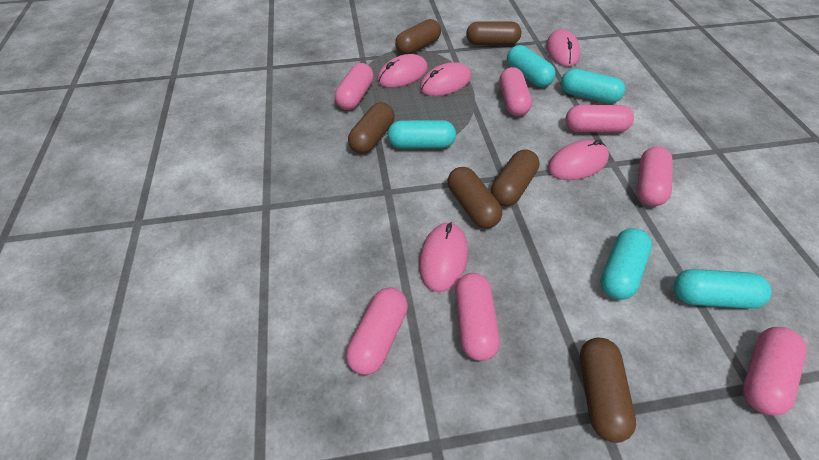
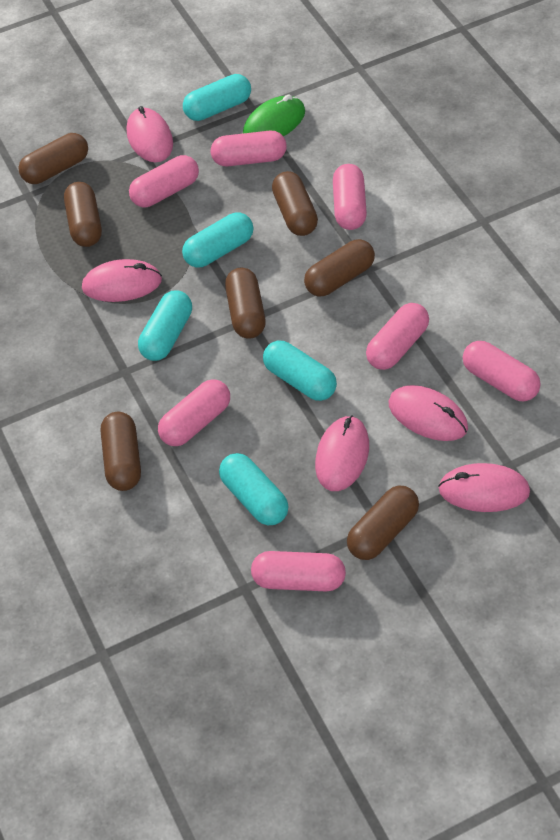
brown capsule: [348,102,394,154] [395,19,441,55] [448,167,502,228] [466,21,521,45] [491,149,540,207] [580,338,636,443] = 6 -> [19,133,88,184] [64,182,102,247] [101,412,141,491] [225,268,266,339] [272,171,318,236] [304,239,375,297] [347,486,419,560] = 7
green mouse: none = 0 -> [243,94,305,136] = 1

